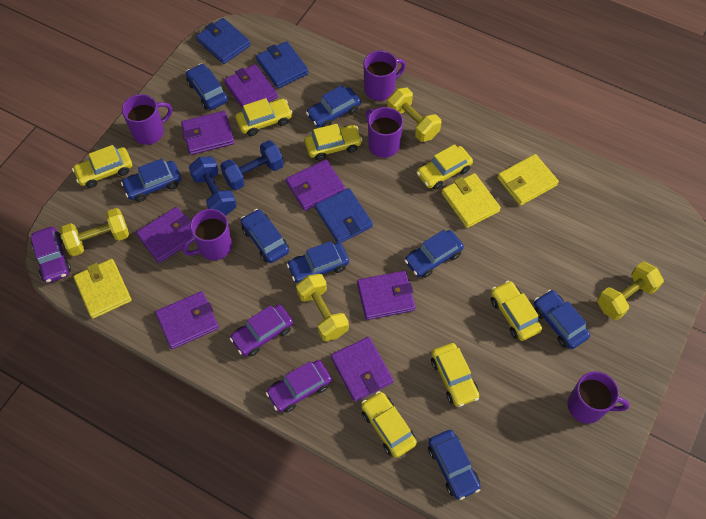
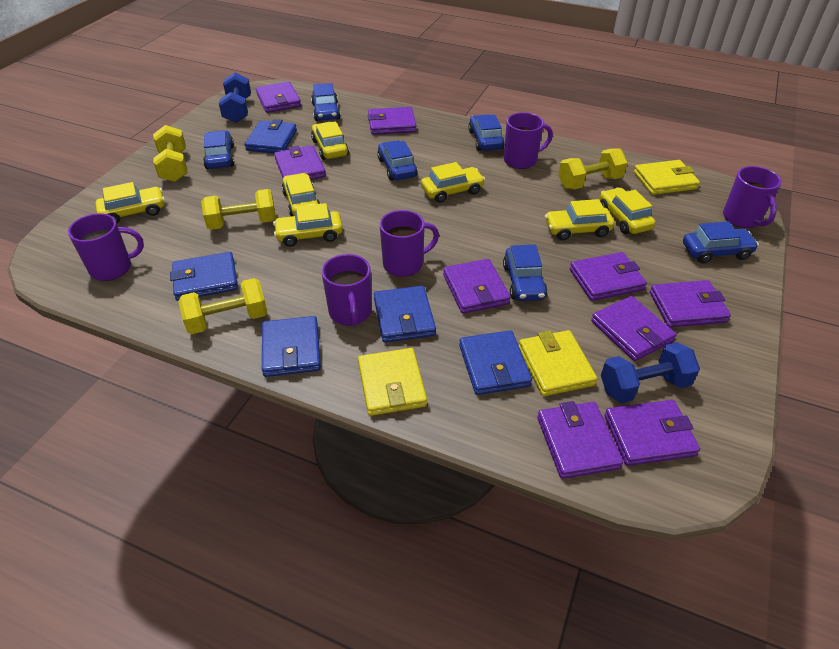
blue car: [121,158,181,202] [186,64,228,110] [241,209,289,263] [287,241,349,283] [306,85,361,128] [404,230,464,278] [428,430,481,500] [534,290,590,349] = 8 -> [203,130,234,169] [311,83,341,121] [377,140,417,181] [468,114,505,151] [503,245,548,301] [683,221,759,263] = 6
blue wallet: [196,18,251,64] [256,41,309,89] [315,188,373,243] = 3 -> [170,252,238,301] [244,119,297,153] [262,316,321,377] [374,286,436,342] [459,330,532,395] = 5
purple car: [30,227,71,283] [230,304,293,356] [266,360,332,413] = 3 -> none = 0
purple wallet: [136,207,195,263] [155,291,219,349] [181,111,235,155] [224,64,278,109] [286,160,345,211] [331,337,393,402] [357,271,416,320] = 7 -> [256,81,301,113] [274,145,326,180] [368,107,416,135] [443,259,511,314] [537,401,623,479] [570,252,647,301] [591,296,677,361] [604,400,700,466] [650,280,731,327] = 9

